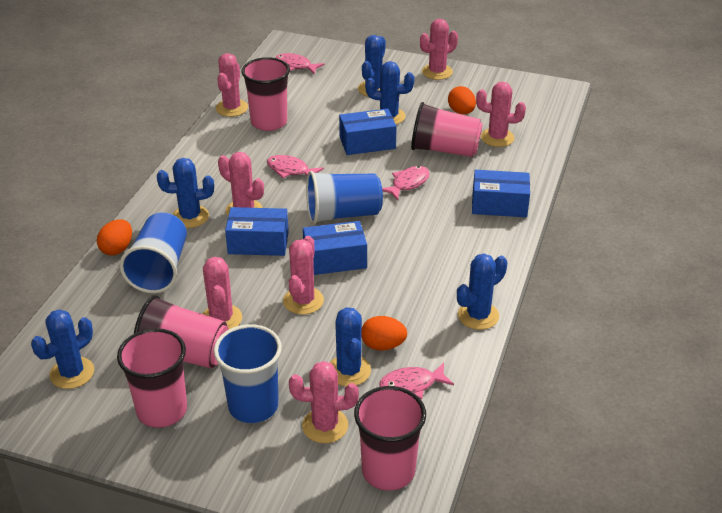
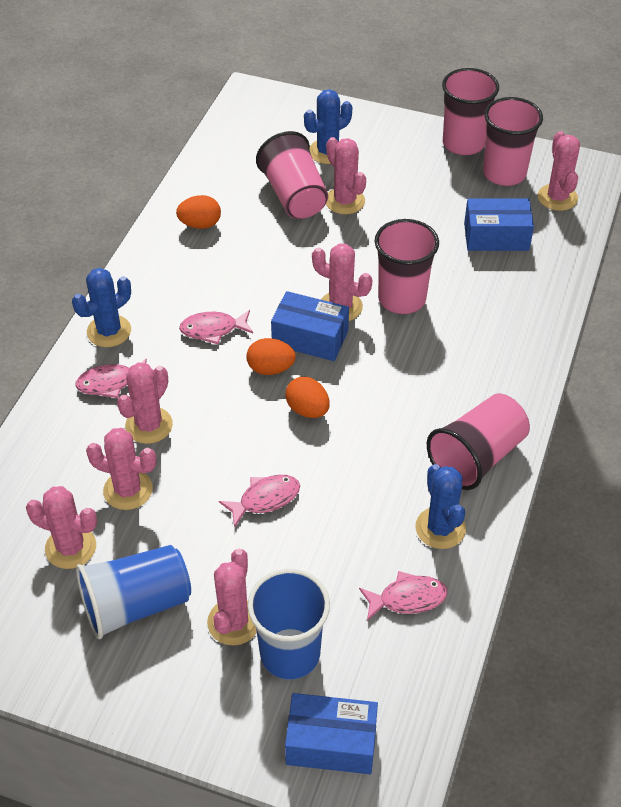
blue box: [225,207,289,256] [303,221,367,275] [339,109,397,155] [472,170,530,217] = 4 -> [271,291,349,361] [285,693,378,774] [464,199,534,251] = 3
blue cactus: [31,309,94,389] [157,158,214,228] [330,307,371,386] [358,35,386,97] [365,61,414,124] [457,254,507,330] = 6 -> [72,268,131,347] [304,89,352,164] [415,464,466,549] = 3
blue cup: [120,212,187,293] [214,324,282,423] [306,171,383,224] = 3 -> [76,545,191,639] [248,569,330,680] = 2

